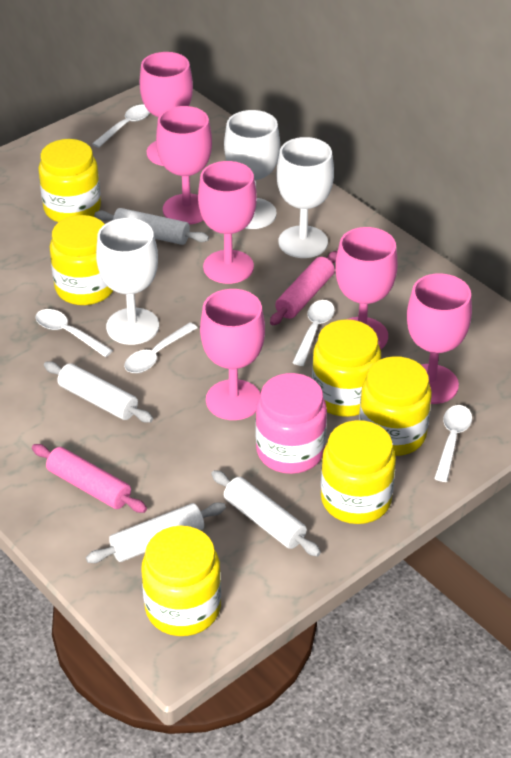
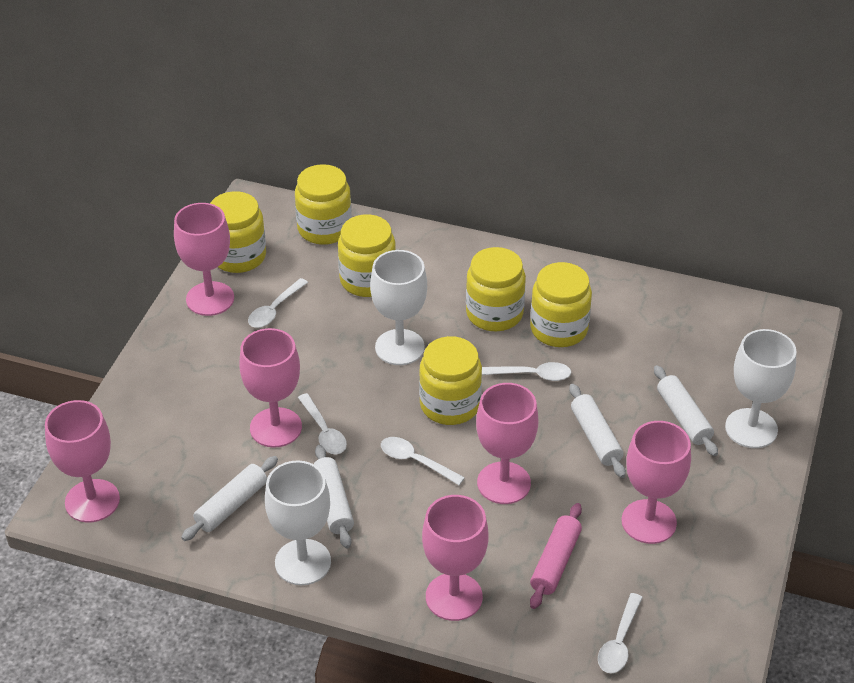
pink jar: [256,373,327,474] = 1 -> none = 0
pink rolling pin: [32,444,147,513] [270,251,337,325] = 2 -> [530,503,582,609] = 1

